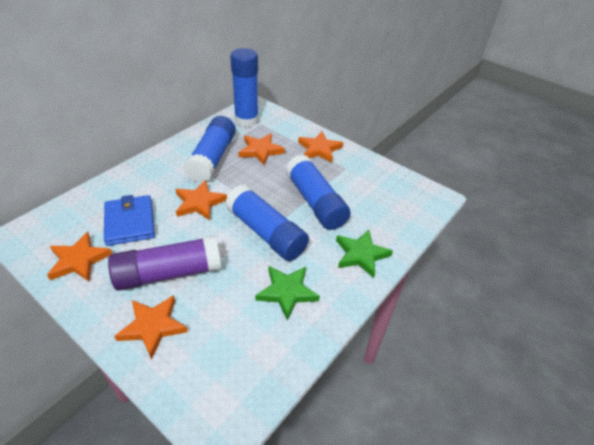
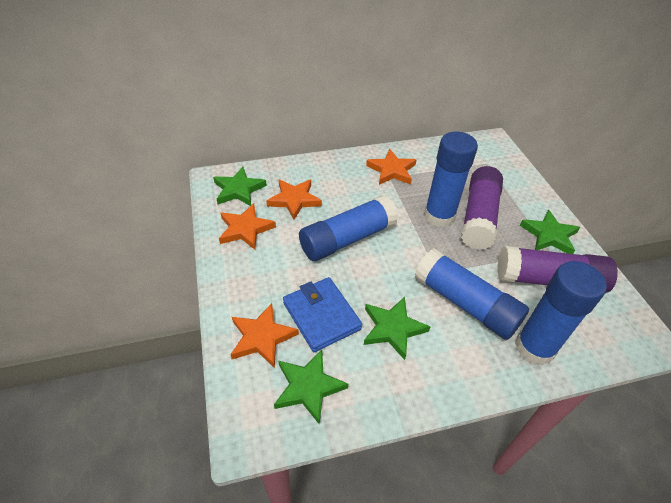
green star: [255,266,320,321] [336,230,393,278] = 2 -> [213,167,267,206] [274,350,348,425] [364,297,430,360] [520,210,580,254] = 4
orange star: [47,232,112,281] [114,295,188,359] [176,180,227,220] [238,133,285,166] [298,132,343,162] = 5 -> [219,204,276,250] [230,303,299,368] [266,179,322,220] [366,149,416,185] = 4
purple glue stick: [108,236,221,291] = 1 -> [461,166,503,250] [497,246,618,293] = 2

